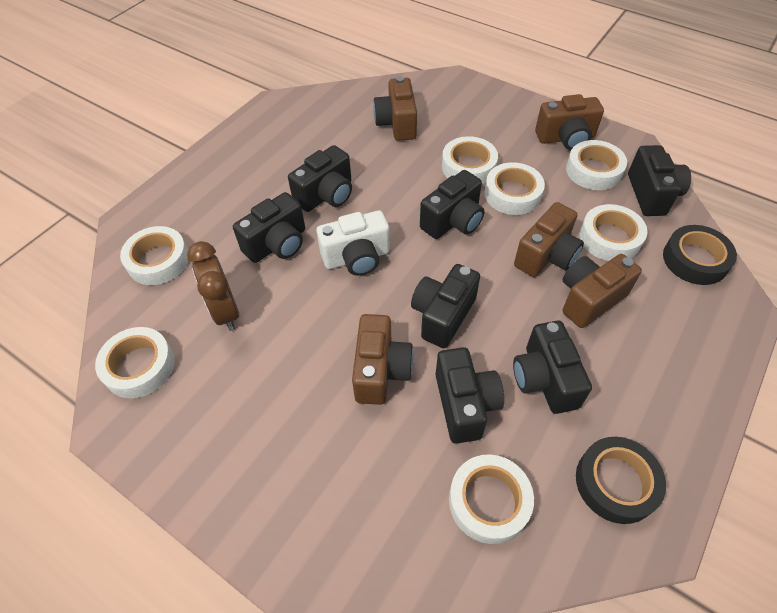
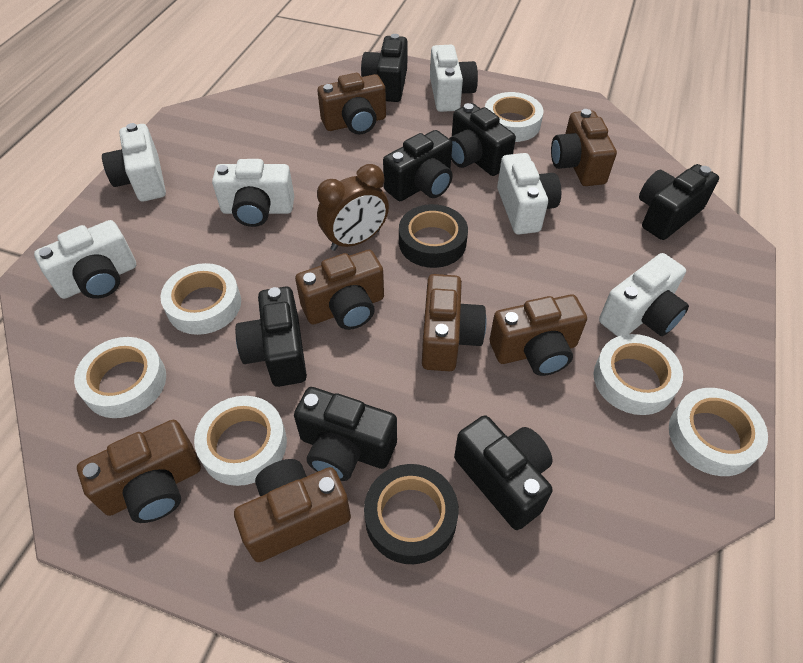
brown camera: [352,314,414,405] [373,76,417,141] [514,202,584,277] [535,94,604,150] [563,254,642,328] = 5 -> [77,420,201,523] [234,459,351,562] [295,250,384,330] [318,73,386,134] [422,274,486,371] [490,295,587,376] [551,109,617,186] = 7
white camera: [316,210,390,276] = 1 -> [34,220,136,299] [102,123,166,202] [212,159,294,227] [430,45,478,112] [497,153,561,234] [599,253,689,337] = 6
white tape: [95,327,175,398] [120,226,188,285] [442,136,498,184] [449,454,534,544] [484,162,545,215] [566,140,627,190] [580,204,647,261] = 7 -> [74,337,166,418] [160,263,241,335] [194,396,287,486] [485,92,544,142] [593,334,683,415] [669,388,768,476] = 6

